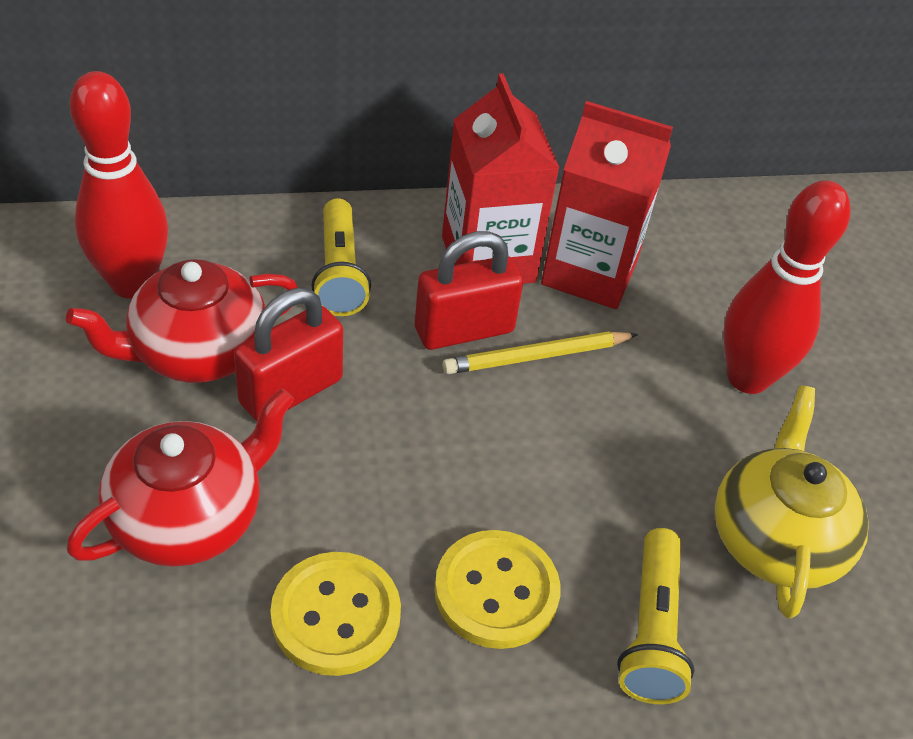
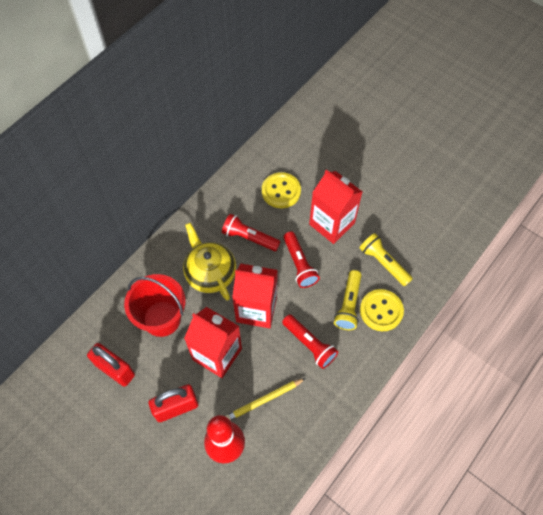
red bowling pin: [70,71,168,299] [724,180,851,394] = 2 -> [204,415,245,463] = 1
red bucket: none = 0 -> [124,274,185,337] = 1
red carton: [442,73,559,284] [541,101,673,309] = 2 -> [184,307,242,378] [232,263,278,328] [309,169,362,244] = 3
red flashlight: none = 0 -> [222,214,281,251] [282,314,338,369] [283,231,320,288] = 3
red teapot: [66,259,298,383] [67,388,294,567] = 2 -> none = 0

